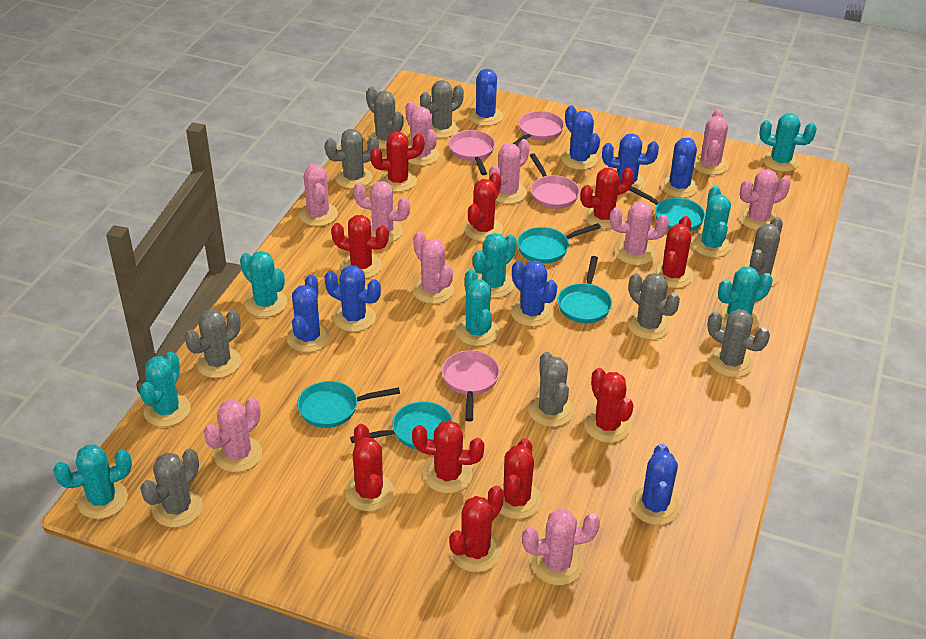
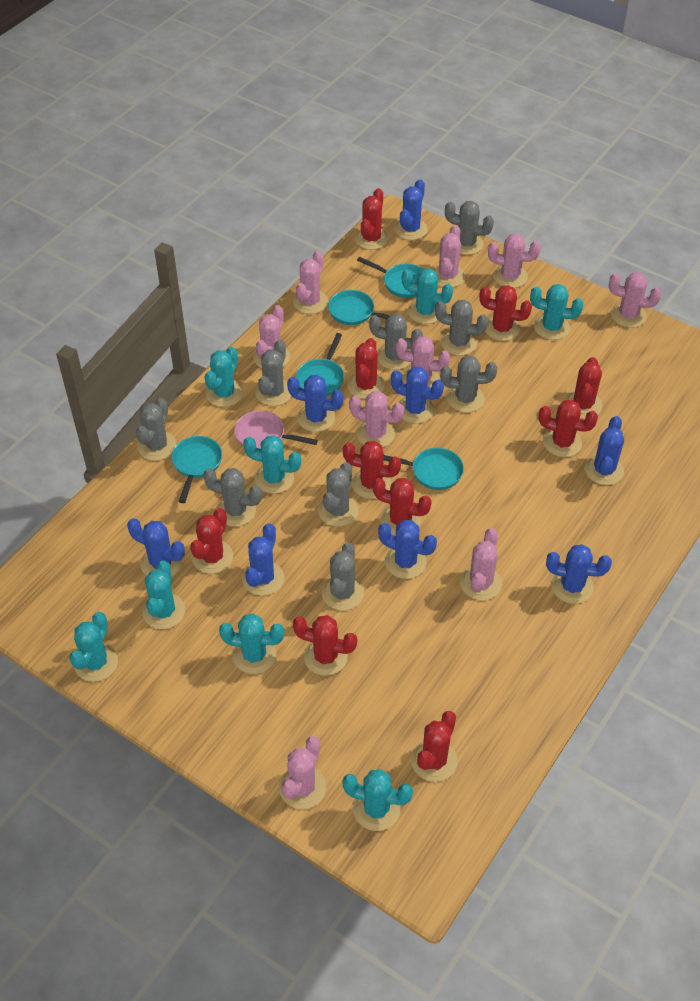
pink cactus: [204,398,262,472] [299,164,338,226] [353,181,410,243] [406,101,440,166] [412,231,454,304] [489,139,530,204] [522,509,600,585] [610,202,669,265] [694,109,729,175] [739,169,790,230] = 10 -> [254,305,290,368] [279,736,326,809] [293,251,328,314] [349,391,404,447] [395,336,450,388] [433,225,465,288] [460,528,502,600] [488,233,541,288] [609,272,662,328] = 9
pink pan: [442,350,500,421] [448,130,495,175] [513,111,564,146] [529,153,580,209] = 4 -> [234,411,318,449] = 1

